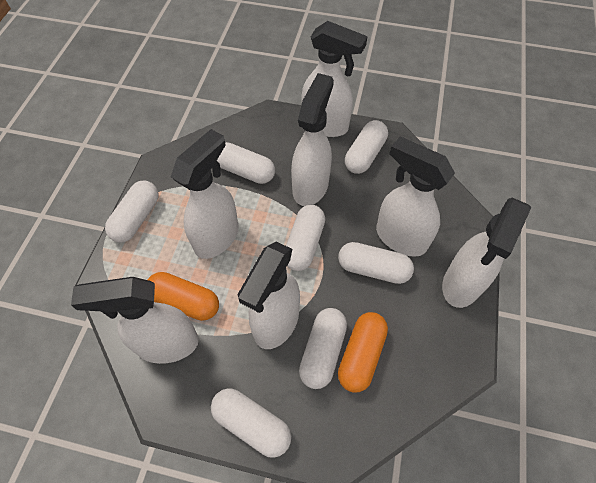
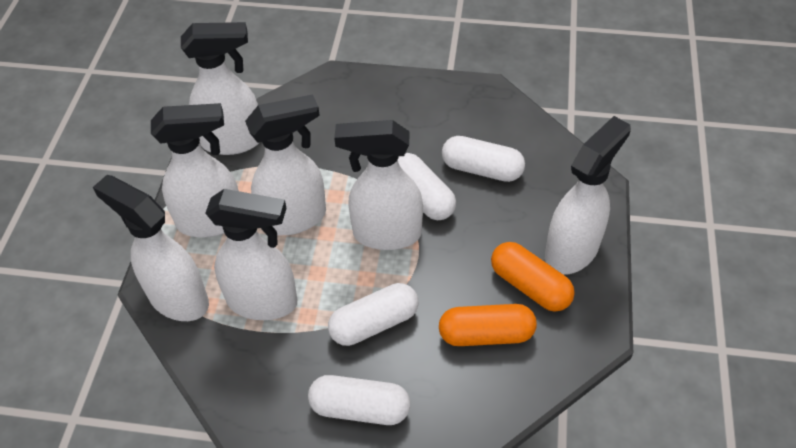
white capsule: [105,181,159,243] [211,388,291,458] [217,142,275,184] [286,205,325,271] [299,308,347,389] [338,242,414,284] [345,120,388,174] = 7 -> [308,375,410,425] [328,283,418,346] [398,153,456,220] [442,136,525,182] = 4

